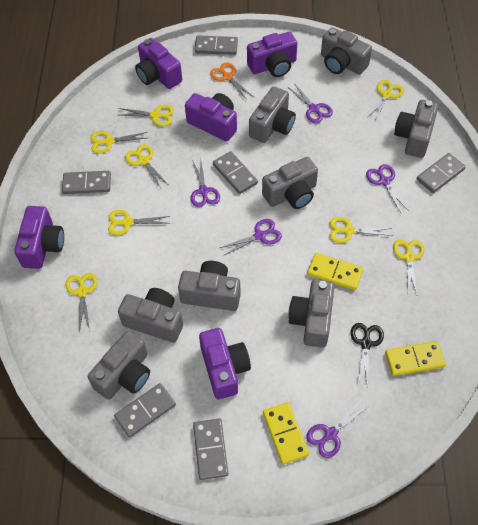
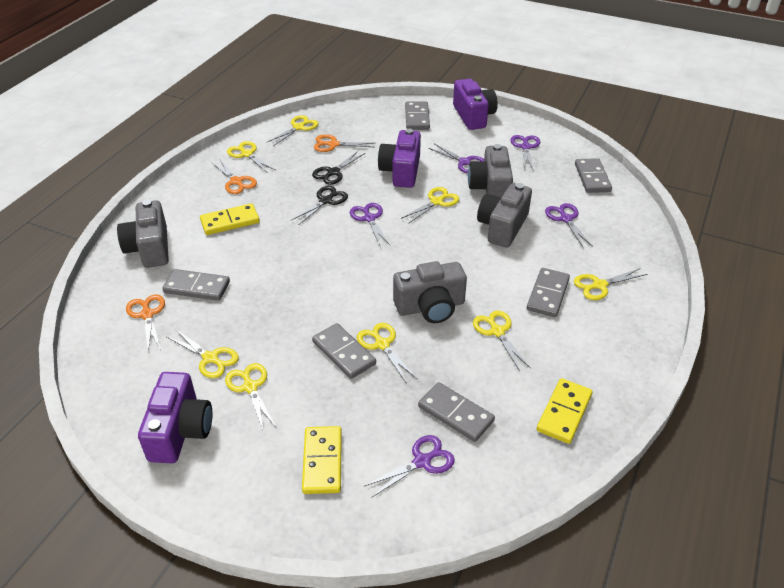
black scissors: [351,323,384,388] = 1 -> [292,186,348,225] [312,151,365,185] = 2
grey camera: [88,331,150,400] [118,288,183,343] [178,261,241,311] [249,86,296,143] [262,157,318,209] [288,279,334,348] [321,27,372,75] [394,100,438,158] = 8 -> [117,200,169,268] [393,261,467,323] [468,144,513,198] [477,183,532,248] = 4
orange scissors: [210,62,253,100] = 1 -> [126,295,165,352] [211,158,257,194] [314,134,375,152] = 3
purple camera: [14,206,64,269] [135,38,182,89] [185,93,237,141] [199,328,251,399] [247,32,297,77] = 5 -> [138,372,212,463] [378,129,421,188] [453,79,498,130] = 3

